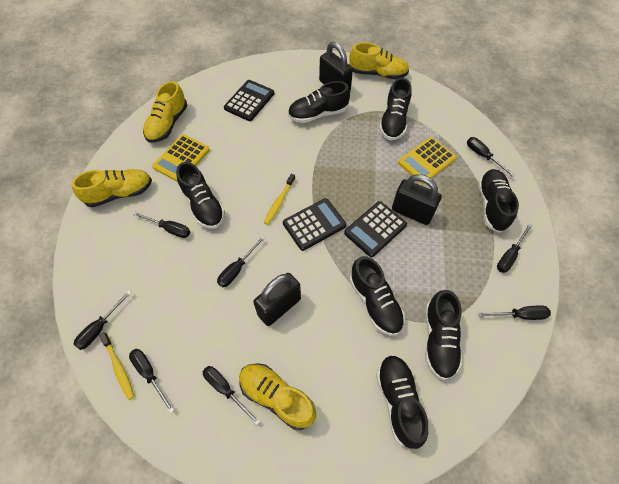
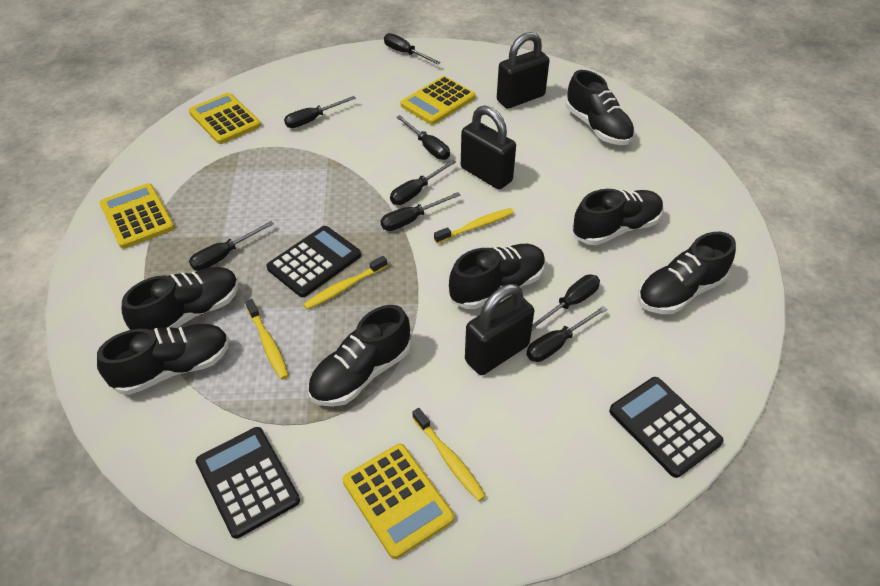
yellow calculator: [152,134,210,182] [398,137,456,184] = 2 -> [99,183,175,249] [189,93,261,144] [343,444,454,559] [401,76,476,125] = 4
yellow shoe: [71,169,152,207] [143,81,187,143] [239,363,316,430] [349,42,409,80] = 4 -> none = 0
yellow toothbrush: [99,332,134,400] [264,174,295,225] = 2 -> [245,299,289,380] [303,256,387,310] [412,408,486,501] [434,208,514,244] = 4

